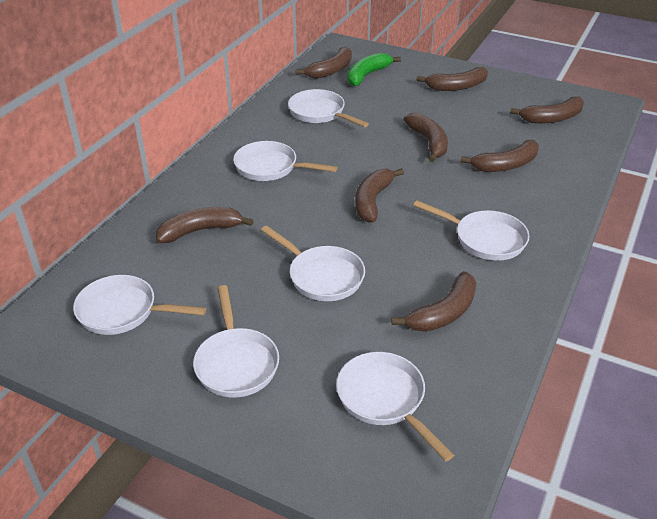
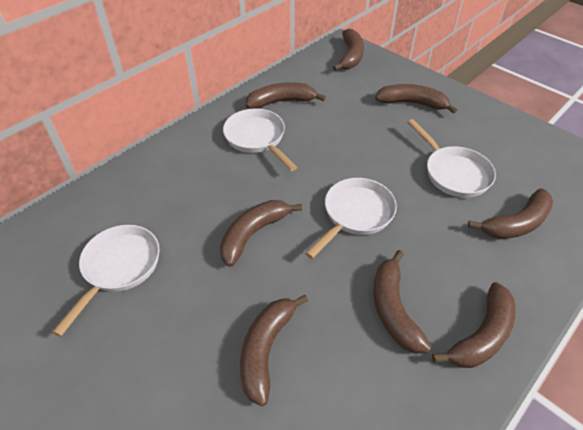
green banana: [348,53,401,86] = 1 -> none = 0
white pan: [73,275,206,335] [193,285,279,398] [233,141,338,181] [261,225,365,301] [288,89,369,127] [336,352,454,462] [413,200,529,261] = 7 -> [52,225,160,337] [223,108,297,171] [305,178,397,259] [407,119,496,198] = 4

